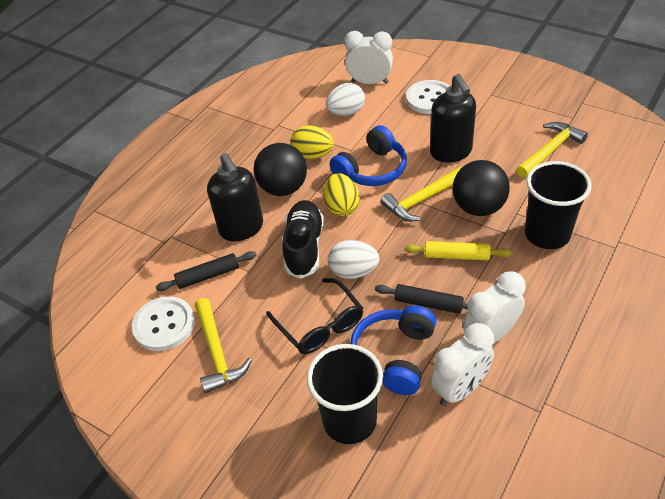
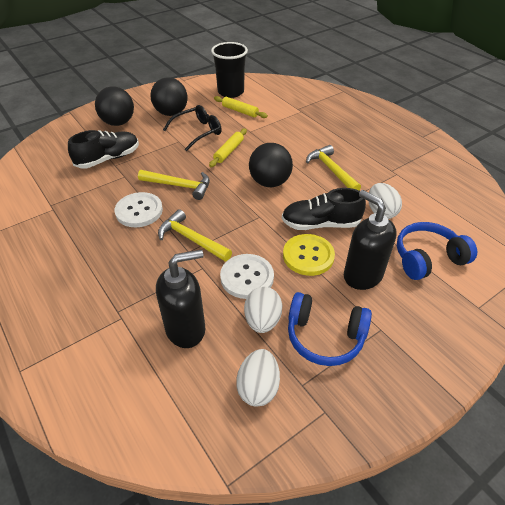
black ball: [254,143,307,196] [452,160,510,216] = 2 -> [95,86,134,126] [151,77,188,116] [249,143,293,187] = 3
black cup: [307,344,383,444] [525,161,592,249] = 2 -> [211,42,248,98] = 1
black rolling pin: [156,251,256,291] [375,284,468,314] = 2 -> none = 0
black shoe: [282,200,324,279] = 1 -> [68,130,139,168] [282,188,366,230] = 2
white clock: [344,31,393,84] [430,323,494,406] [463,271,526,344] = 3 -> none = 0
white egg: [326,83,365,116] [328,240,379,279] = 2 -> [236,349,280,407] [244,287,282,333] [369,183,402,219] = 3
yellow button: none = 0 -> [283,234,335,276] = 1
yellow egg: [291,125,334,159] [323,173,360,216] = 2 -> none = 0
yellow rolling pin: [405,241,511,261] = 1 -> [209,128,247,167] [214,96,268,118] = 2

